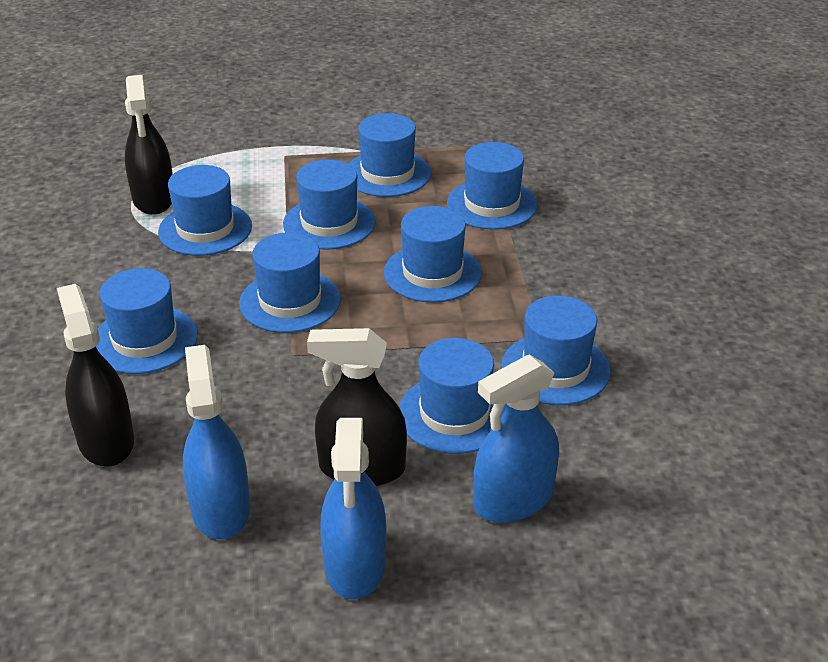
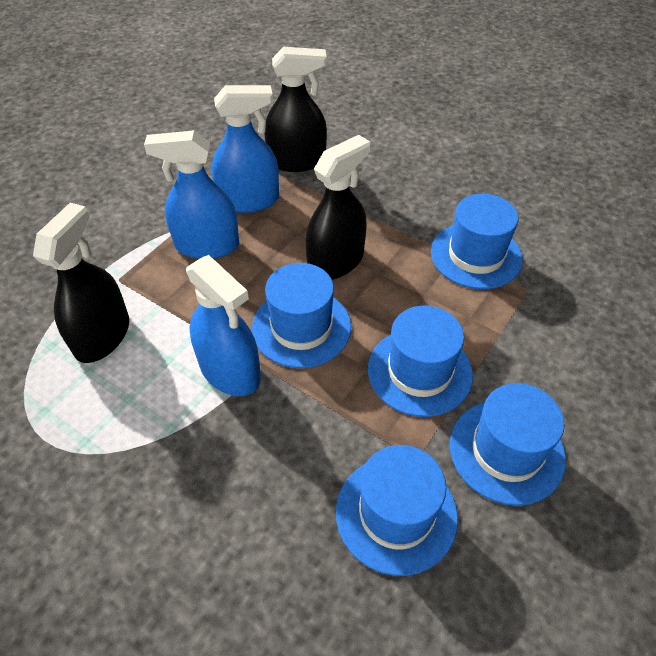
blue hat: [96,268,198,374] [158,165,252,256] [239,232,341,333] [283,159,376,250] [349,113,431,197] [384,206,482,303] [399,338,507,454] [447,142,537,230] [502,296,611,405] = 9 -> [252,263,351,368] [336,445,458,576] [368,306,473,417] [431,194,522,289] [450,383,566,506] = 5

